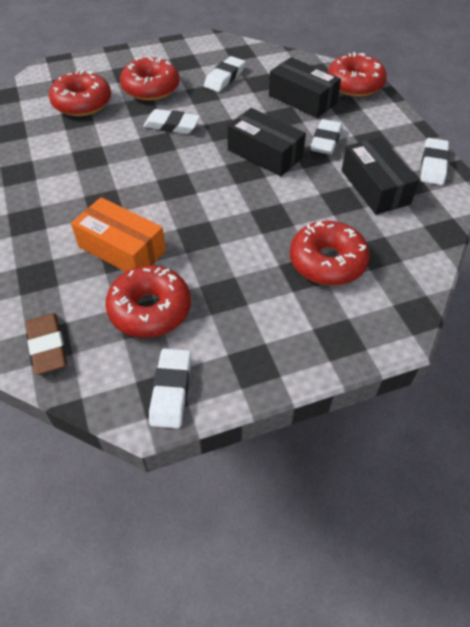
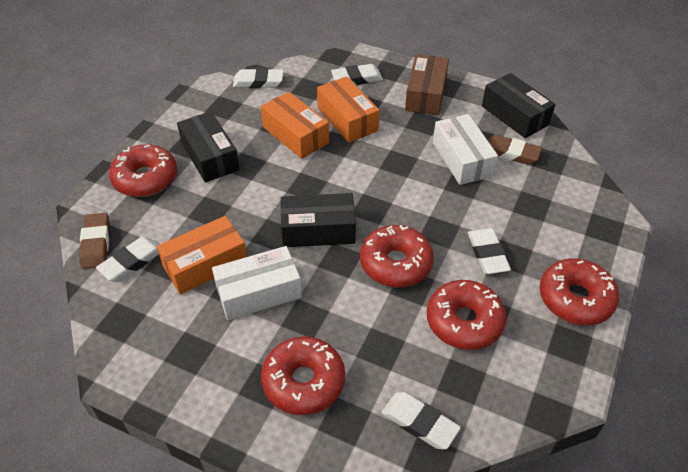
brown box: none = 0 -> [405,54,449,115] = 1
brown eraser: [26,313,67,375] = 1 -> [79,213,110,269] [487,135,542,165] = 2
orange box: [71,197,166,272] = 1 -> [157,216,247,295] [261,92,329,159] [317,76,379,143] = 3
white box: none = 0 -> [212,246,302,320] [433,114,498,185] = 2

